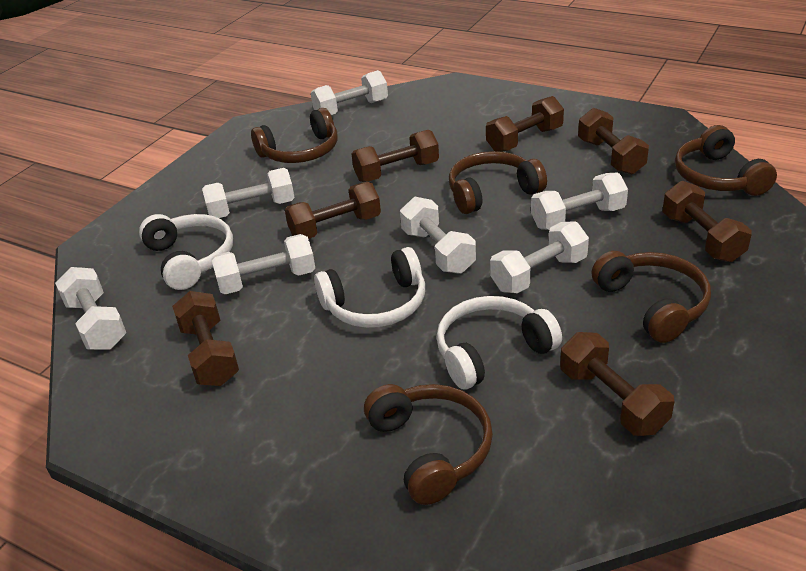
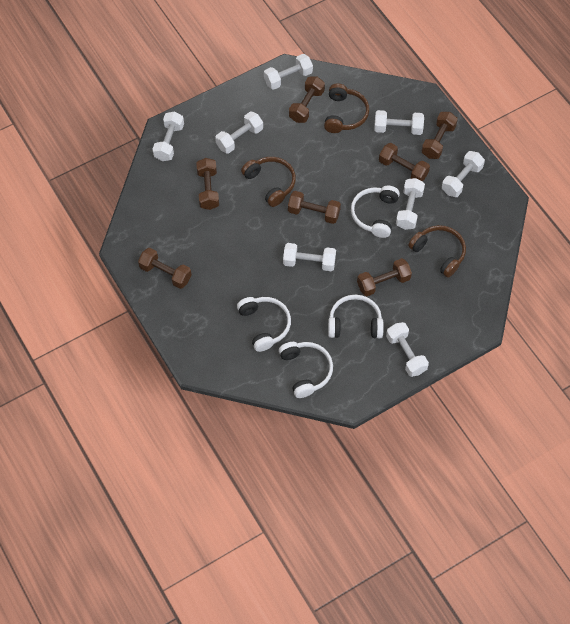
brown headphones: [251,108,337,163] [364,384,493,505] [449,151,547,214] [591,251,711,343] [675,125,777,196] = 5 -> [241,157,296,207] [324,83,369,133] [408,225,466,277] = 3
white dumbbell: [55,267,126,350] [202,168,295,218] [211,234,315,294] [311,70,388,115] [400,197,476,274] [490,221,589,293] [531,173,628,230] = 7 -> [153,112,184,161] [215,112,263,154] [264,54,313,90] [283,243,336,271] [374,110,424,135] [386,322,429,377] [396,178,425,230] [442,151,485,197] = 8
white headphones: [139,214,233,290] [314,247,425,328] [436,296,562,389] = 3 -> [237,297,291,352] [279,342,333,398] [328,295,384,339] [351,186,400,238] = 4

